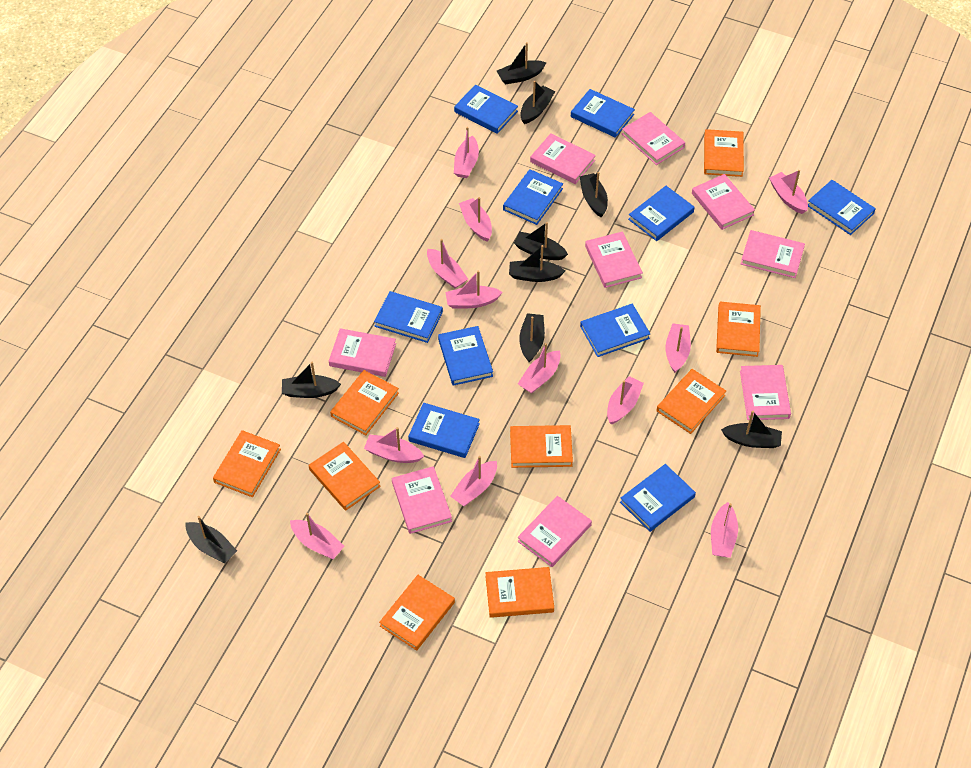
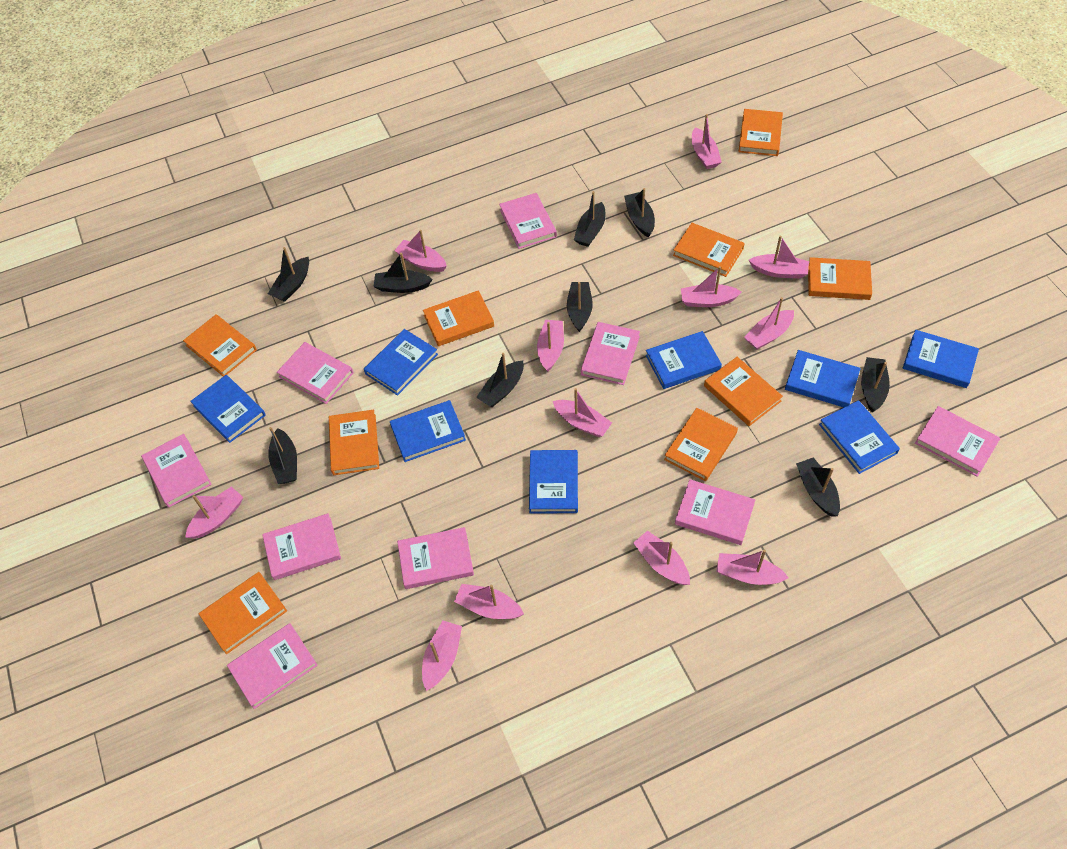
blue book: [374,291,443,343] [408,403,480,458] [438,326,493,386] [454,85,518,134] [503,169,563,225] [571,89,635,138] [580,304,650,357] [620,464,696,532] [628,186,695,241] [808,180,876,235] = 10 -> [190,375,266,443] [364,329,438,396] [390,400,466,462] [529,450,578,514] [646,331,722,389] [785,350,861,407] [819,400,900,474] [903,330,979,388] = 8

